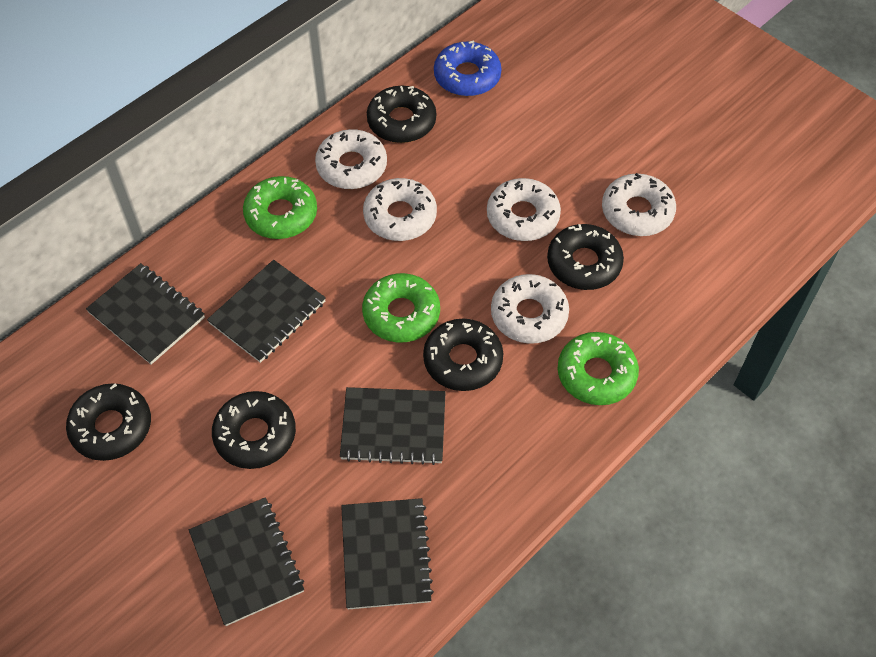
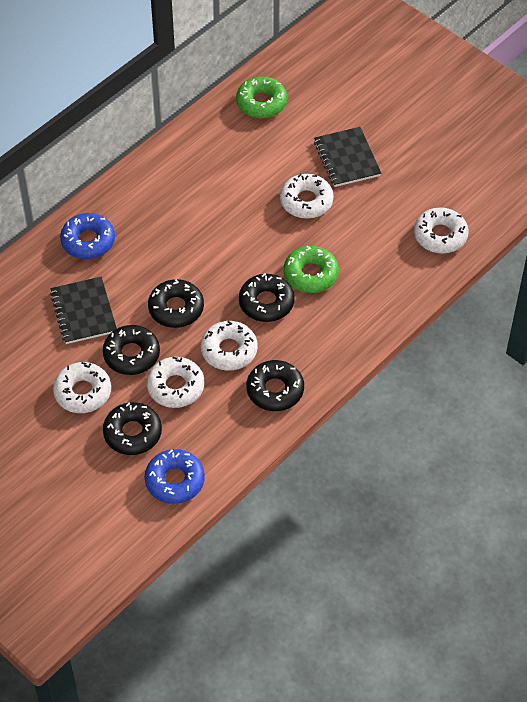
black notebook: [86,263,205,365] [189,497,304,626] [207,260,326,363] [340,387,446,465] [341,498,434,609] = 5 -> [50,277,117,344] [314,127,381,187] = 2
blue donut: [434,41,502,96] = 1 -> [60,213,115,259] [145,449,205,504] = 2
green donut: [243,176,317,239] [362,273,440,343] [558,332,639,405] = 3 -> [236,76,287,118] [284,246,339,293] = 2

